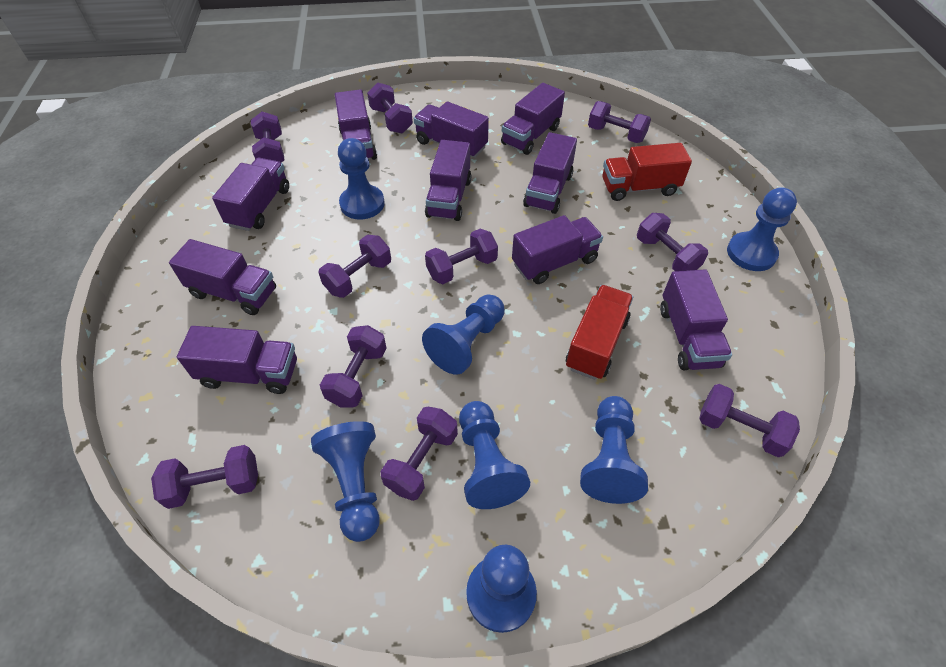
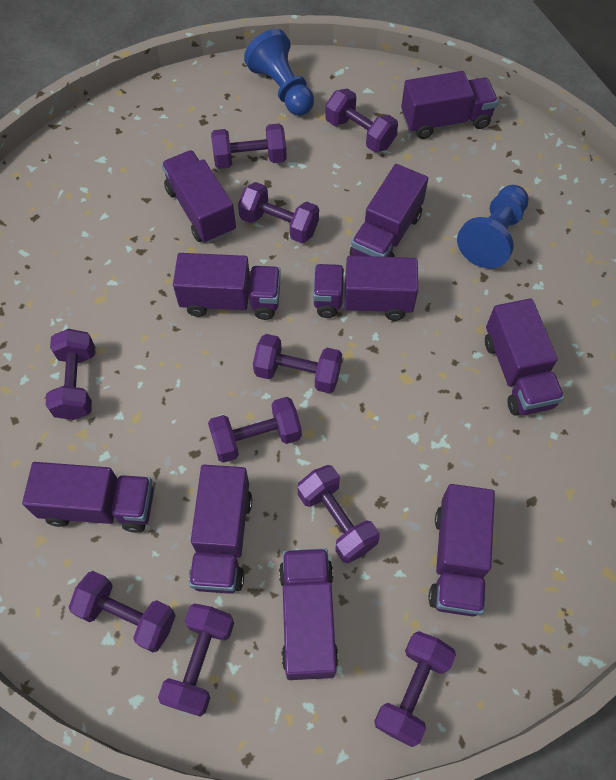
blue pawn: [311,421,380,542] [338,138,385,220] [422,294,505,375] [459,401,530,509] [466,545,537,633] [580,396,648,504] [727,187,797,271] = 7 -> [244,29,314,116] [457,185,529,269] = 2
red truck: [566,285,633,380] [602,143,692,201] = 2 -> none = 0

